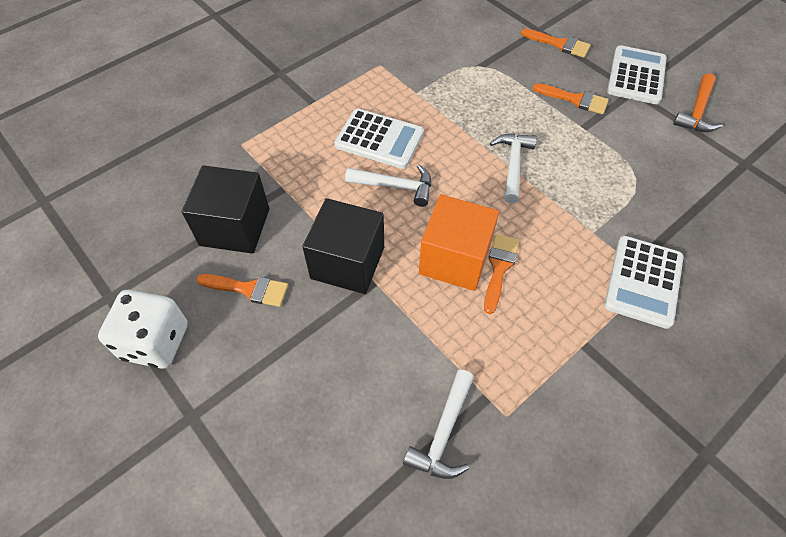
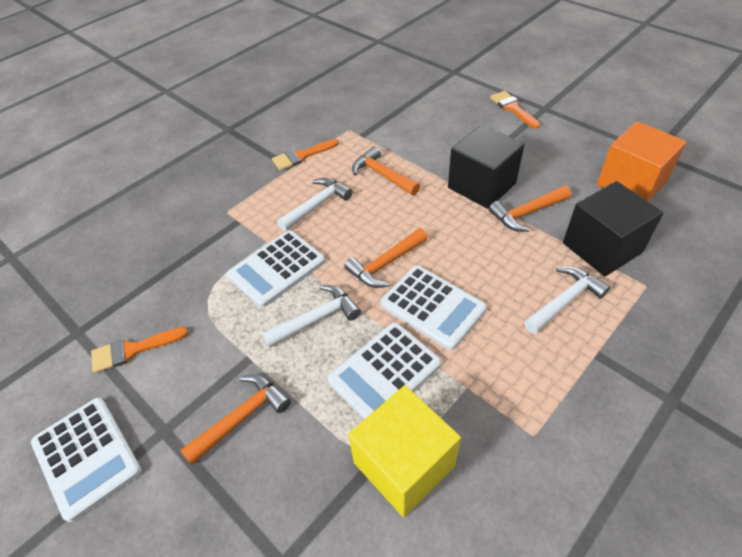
orange brush: [196,274,288,307] [484,234,519,314] [521,28,591,58] [533,83,609,114] = 4 -> [91,327,188,373] [272,139,339,171] [490,91,540,129] = 3
orange hammer: [673,73,723,132] = 1 -> [180,375,291,465] [344,228,428,288] [352,146,420,196] [489,186,571,232] = 4
white calculator: [335,109,424,169] [604,236,683,329] [607,45,667,104] = 3 -> [31,397,141,522] [227,230,325,308] [328,323,441,419] [380,265,487,350] = 4
white dice: [98,290,188,369] = 1 -> none = 0
yellow cube: none = 0 -> [348,385,461,517] = 1

